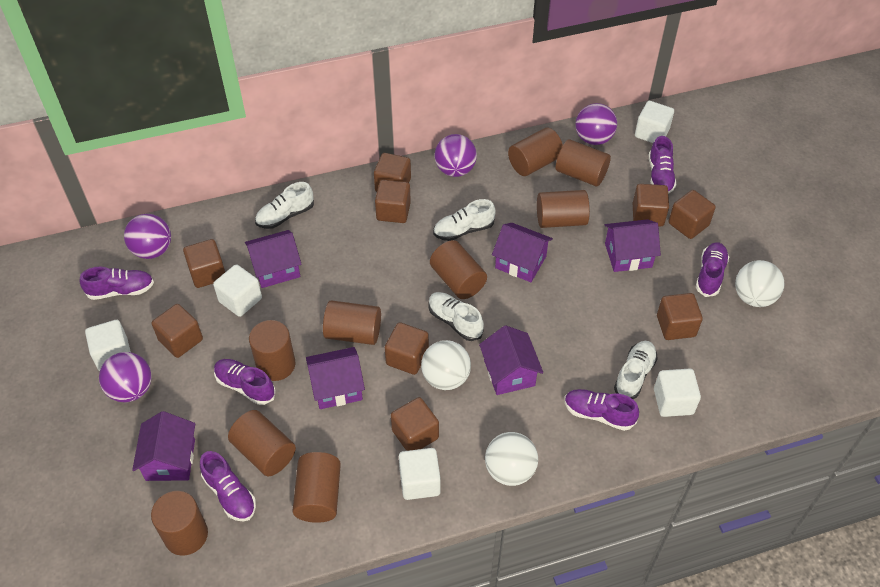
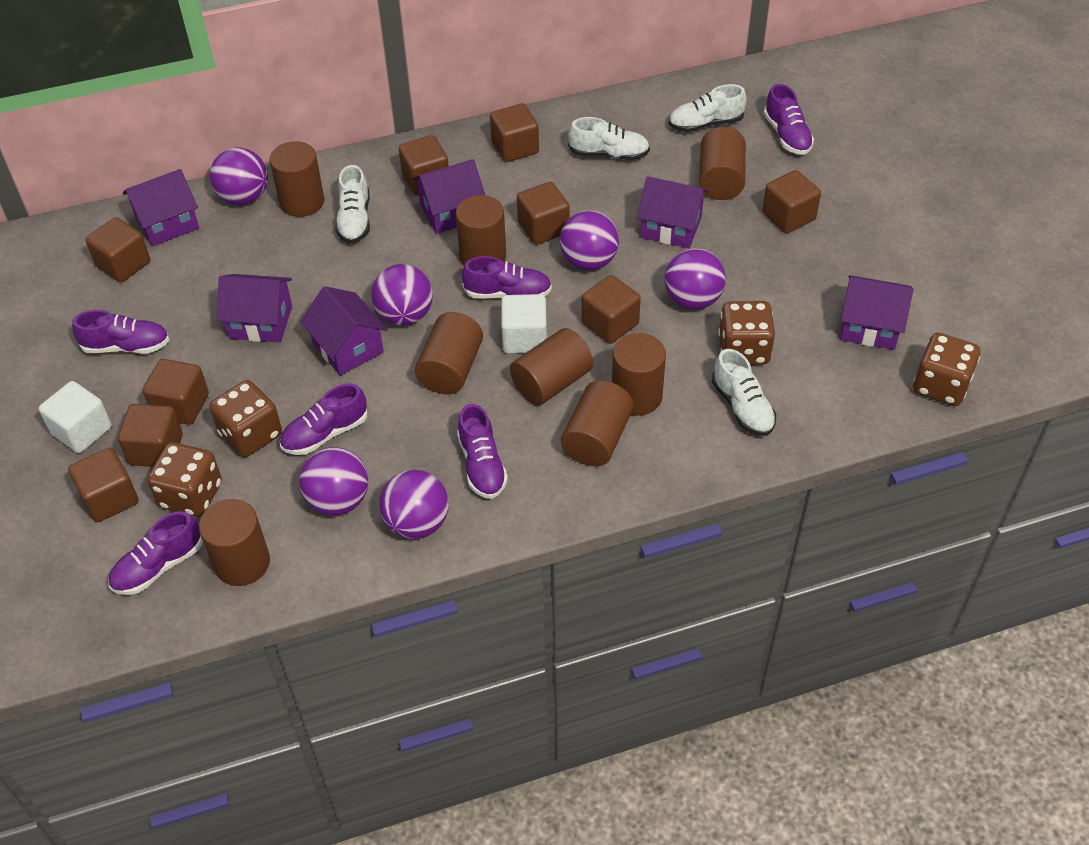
brown cylinder: [151,491,208,556] [228,410,296,477] [249,320,295,381] [292,452,341,523] [323,300,381,345] [430,240,487,299] [508,128,563,176] [537,190,590,228] [556,139,611,187] = 9 -> [199,499,270,586] [269,141,325,217] [415,312,483,394] [456,195,506,266] [510,328,593,406] [561,380,634,466] [612,333,666,416] [699,127,746,200] = 8
brown dice: none = 0 -> [147,442,222,517] [209,380,282,457] [718,301,775,365] [913,333,980,406] = 4
purple ball: [99,352,152,402] [124,214,171,259] [434,134,477,177] [576,103,617,145] = 4 -> [210,148,268,205] [299,447,368,515] [371,264,433,326] [379,470,449,539] [560,210,619,270] [664,249,726,310] = 6
white ball: [421,340,471,390] [485,432,538,486] [735,260,784,307] = 3 -> none = 0
white cube: [85,320,131,371] [213,264,262,317] [399,448,441,500] [635,101,674,143] [654,369,701,417] = 5 -> [39,381,112,453] [501,294,547,354] = 2

